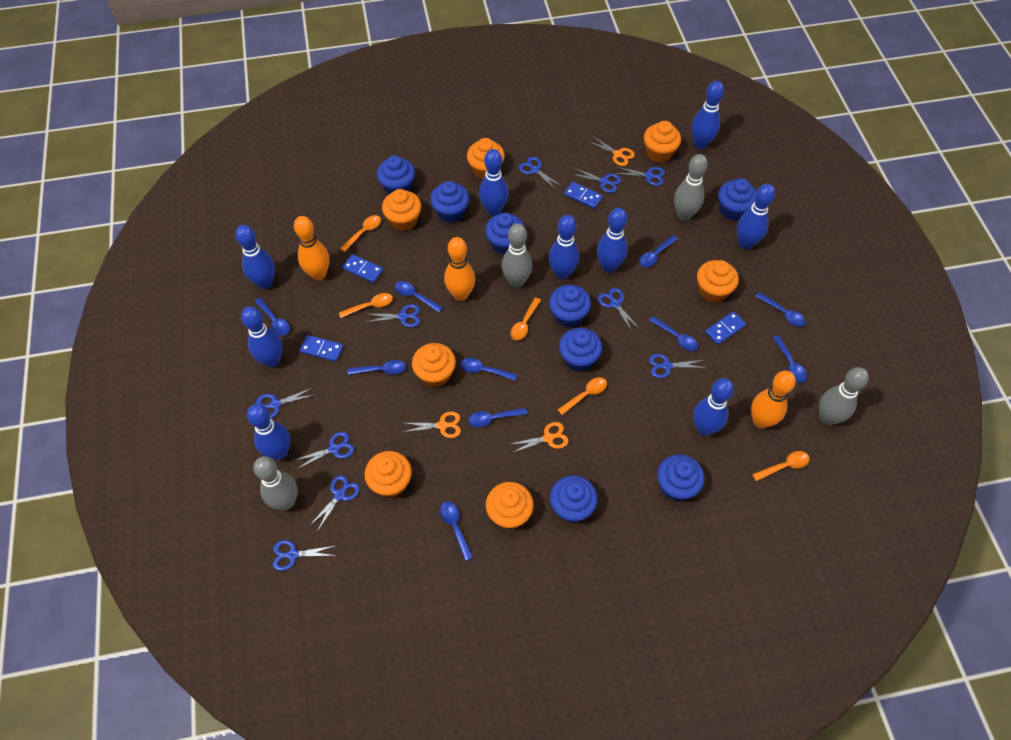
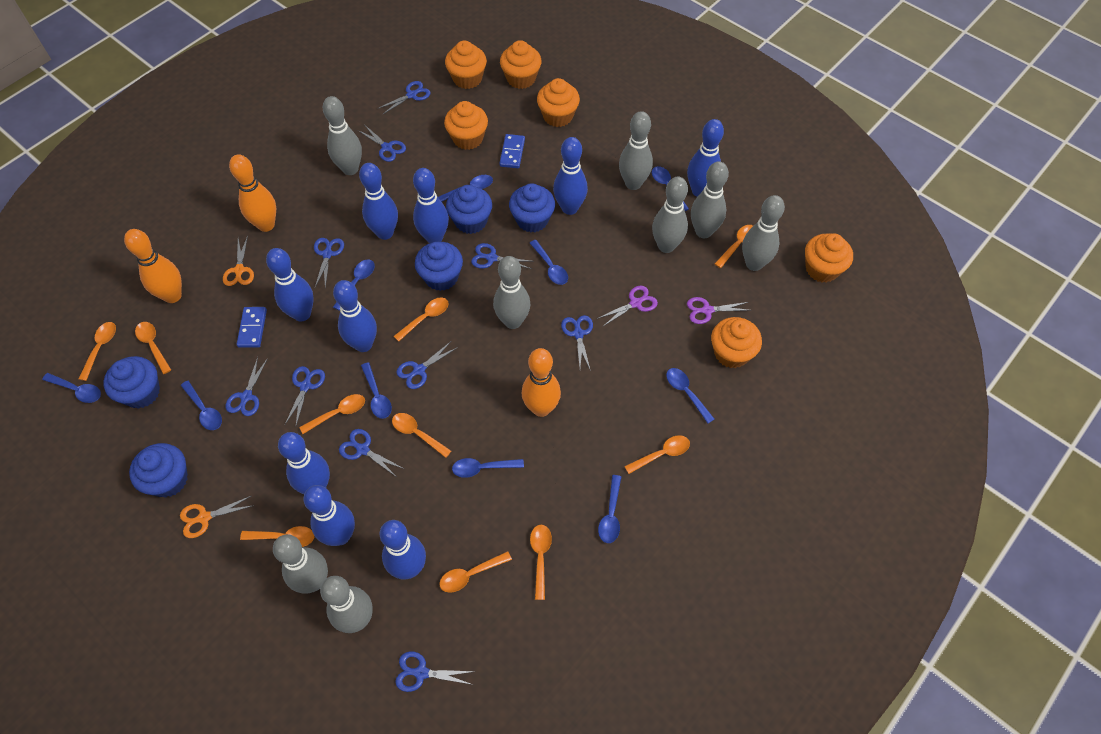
blue cupcake: [377,156,415,195] [430,181,470,223] [485,213,524,254] [549,285,591,328] [550,475,598,523] [559,328,602,372] [657,454,705,501] [718,178,756,220] = 8 -> [103,356,160,409] [129,443,188,498] [415,242,463,291] [446,185,492,234] [509,183,555,232] = 5
blue domino: [300,335,343,362] [343,254,383,283] [564,182,603,209] [705,311,746,345] = 4 -> [237,307,267,348] [499,134,525,168] = 2
grey bowling pin: [253,456,298,510] [502,223,532,288] [674,154,708,221] [819,367,869,425] = 4 -> [273,534,328,594] [320,576,373,633] [323,96,362,175] [493,256,531,329] [619,111,653,190] [652,177,688,253] [691,161,729,238] [742,195,785,271] = 8
orange cupcake: [364,451,412,498] [382,189,421,231] [412,343,456,387] [467,138,505,179] [486,482,534,529] [644,121,681,163] [697,260,739,303] = 7 -> [444,101,488,150] [445,40,487,89] [500,40,541,89] [537,78,580,127] [711,317,762,368] [805,233,853,283] = 6
orange scissors: [403,412,461,438] [511,422,569,453] [588,137,635,166] = 3 -> [180,496,254,538] [223,235,254,286] = 2
orange spoon: [339,293,393,318] [340,215,381,252] [510,297,541,340] [558,377,607,415] [752,451,810,481] = 5 -> [79,322,116,381] [135,322,171,374] [240,526,314,547] [299,394,365,434] [392,413,451,458] [394,298,448,341] [439,551,512,593] [530,525,552,600] [624,435,690,474] [715,225,753,268] = 10
purple scissors: none = 0 -> [597,286,658,326] [687,297,749,324] = 2

